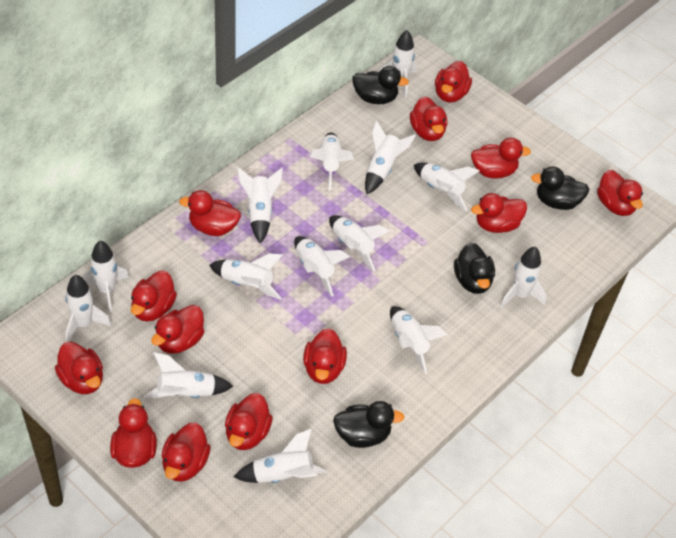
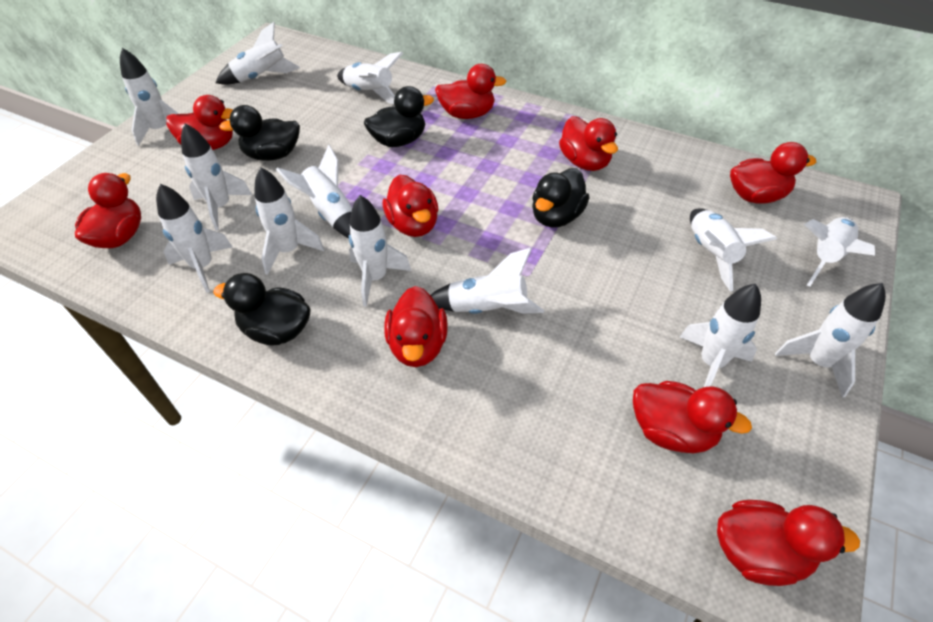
red duck: [55,342,103,394] [110,398,157,468] [131,271,177,322] [151,305,205,354] [162,422,211,482] [179,190,241,236] [225,393,273,450] [303,328,347,384] [410,96,447,141] [435,61,472,103] [471,138,531,179] [471,193,527,233] [597,170,643,216] = 13 -> [75,173,141,248] [166,95,233,150] [382,175,438,237] [384,286,448,367] [435,64,506,119] [559,116,618,171] [633,381,752,453] [717,500,860,586] [730,142,816,204] = 9
white rocket: [65,275,112,342] [82,241,129,312] [144,352,233,398] [209,254,283,300] [234,429,326,483] [237,167,283,244] [294,236,350,296] [310,133,354,190] [329,215,390,272] [365,120,416,194] [379,30,417,98] [390,306,448,374] [414,163,479,211] [500,247,547,308] = 14 -> [120,48,179,146] [156,184,232,293] [181,123,252,231] [216,22,300,85] [254,167,325,275] [276,145,352,238] [337,52,403,104] [349,195,411,307] [430,248,544,314] [680,284,761,387] [690,208,777,291] [775,283,886,398] [804,217,875,287] = 13

